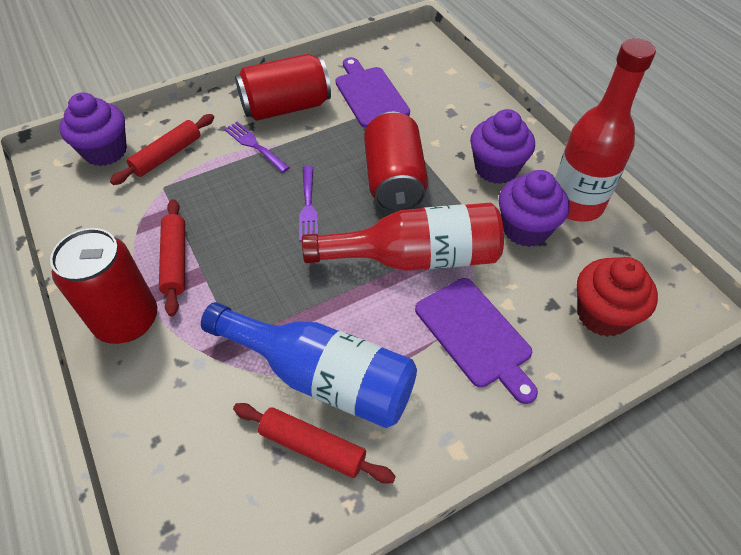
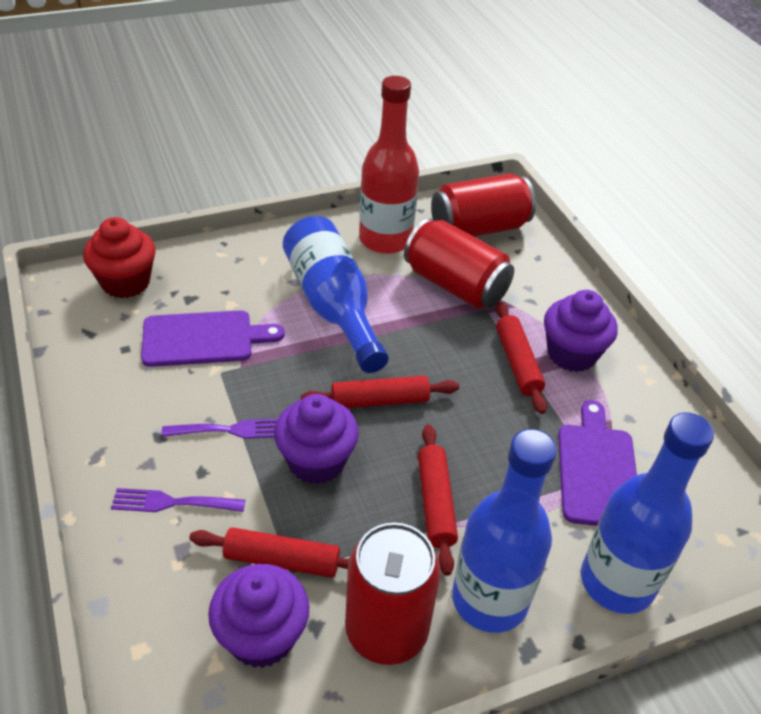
blue bottle: [201,302,417,428] = 1 -> [283,216,389,373] [452,429,557,633] [581,412,714,614] = 3
red bottle: [302,203,504,271] [555,38,656,222] = 2 -> [359,76,419,254] = 1
red rolling pin: [110,114,214,185] [159,199,185,316] [233,403,396,484] = 3 -> [189,527,349,578] [301,376,459,408] [418,424,458,576] [496,302,547,414] = 4

